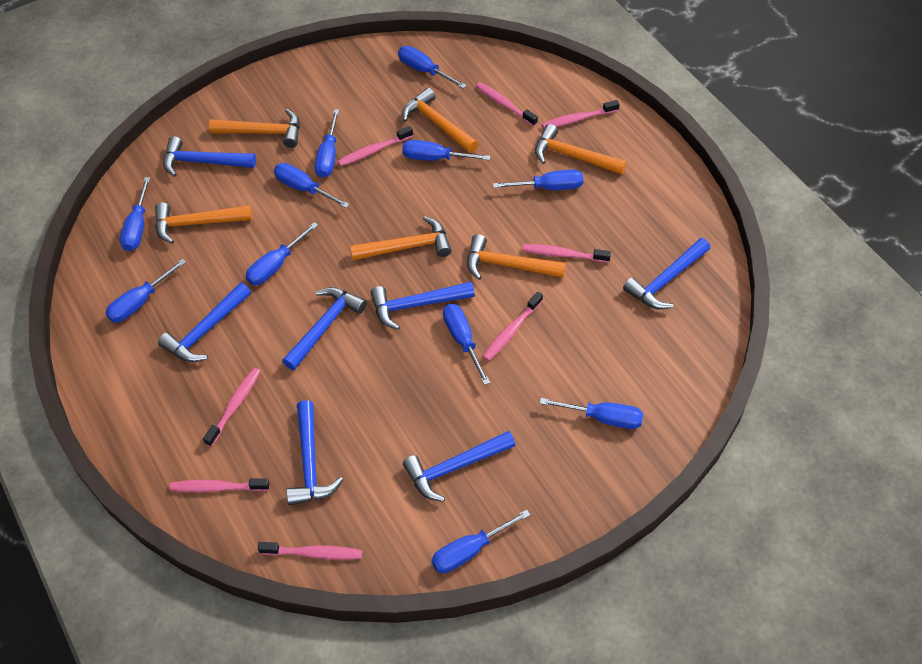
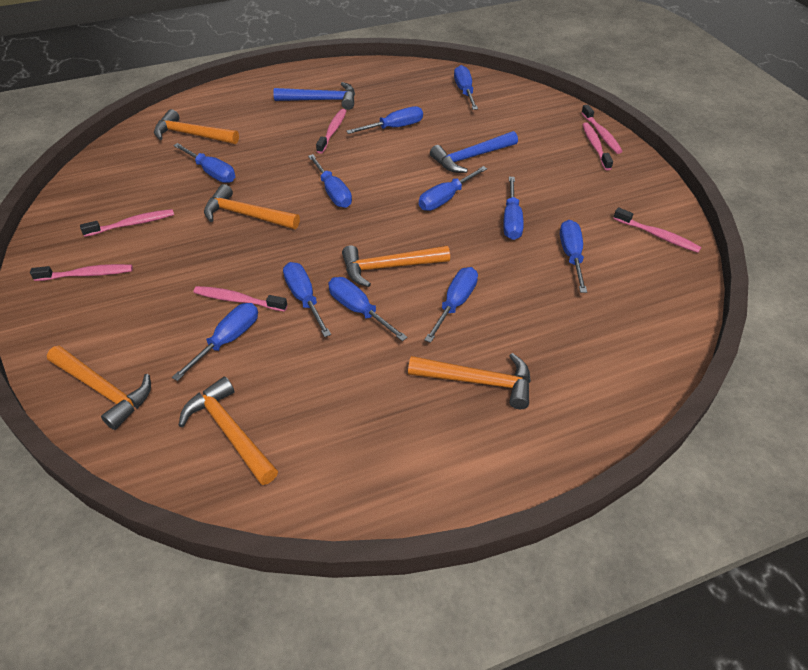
blue hammer: [158,283,251,362] [163,136,256,177] [282,287,367,370] [286,400,343,505] [370,282,475,330] [403,431,516,502] [623,238,710,309] = 7 -> [273,82,355,110] [430,131,518,173] = 2
pink toothbrush: [170,478,270,492] [203,368,261,447] [258,542,362,560] [338,126,413,166] [476,82,538,126] [483,292,543,361] [522,244,611,263] [542,100,620,129] = 8 -> [30,264,133,281] [80,209,174,237] [193,286,287,312] [316,109,346,154] [581,105,623,154] [582,123,613,170] [613,207,701,253] = 7

